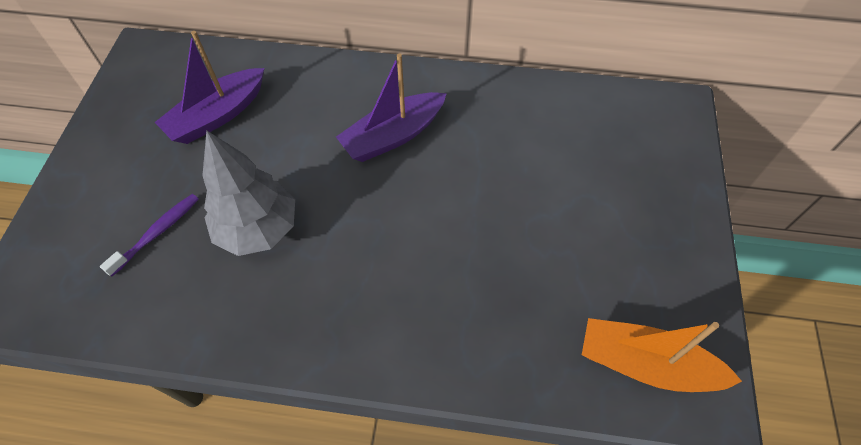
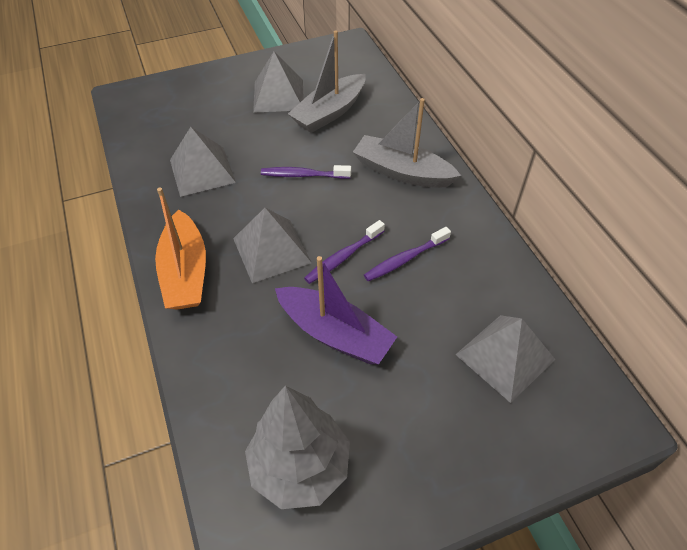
grey boat: none = 0 -> [288,30,366,133] [353,98,461,188] = 2
grey pyramid: none = 0 -> [170,127,236,197] [233,208,312,283] [253,52,304,113] [455,315,556,403] = 4
purple boat: [155,31,264,144] [336,53,447,162] = 2 -> [275,256,397,364] = 1
purple toothbrush: [100,194,199,277] = 1 -> [261,165,351,179] [304,220,385,284] [364,227,451,281] = 3

